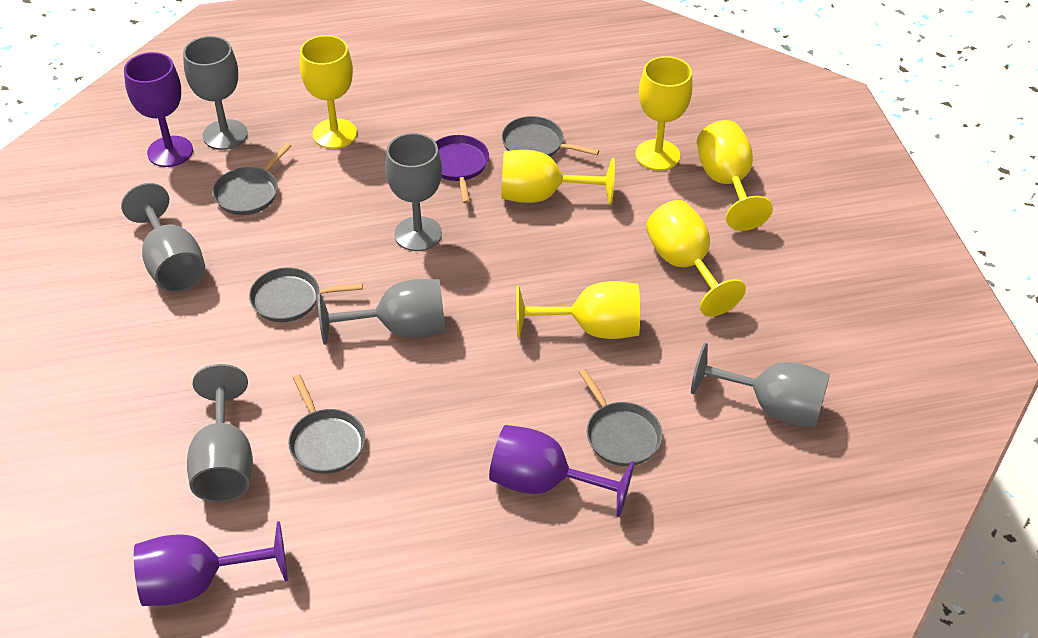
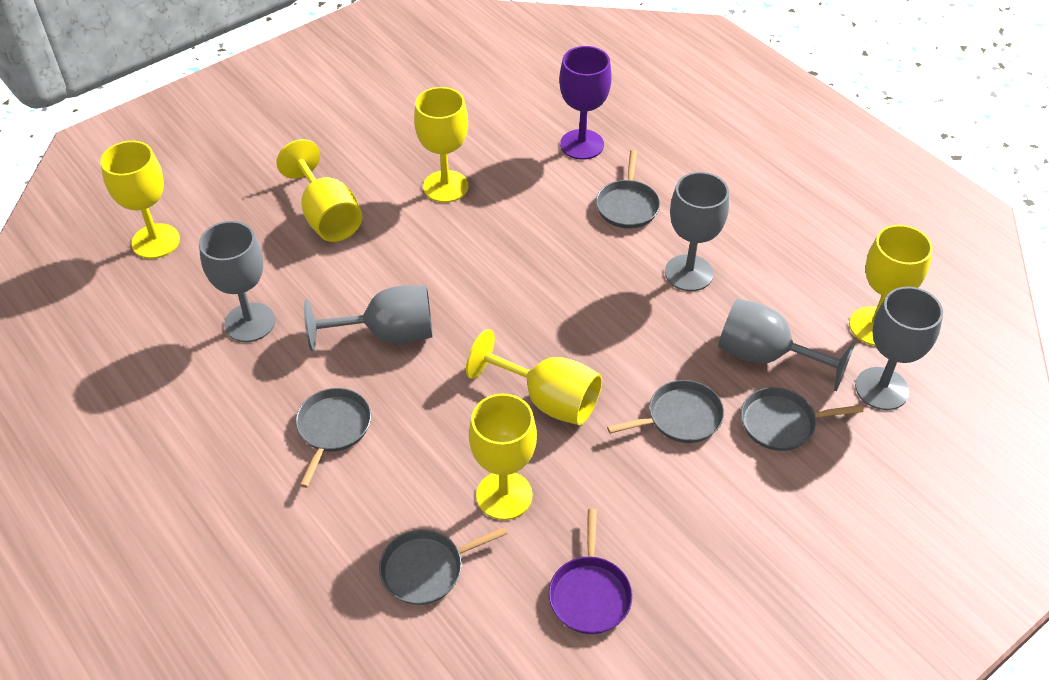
grey goblet: [121,183,205,292] [183,36,248,150] [187,364,253,502] [318,279,445,345] [385,133,442,251] [691,343,830,428] = 6 -> [199,221,275,342] [304,285,433,351] [665,172,729,291] [718,298,856,391] [855,286,943,410] = 5
purple goblet: [124,52,193,167] [134,521,288,606] [489,425,634,517] = 3 -> [559,46,612,160] = 1

